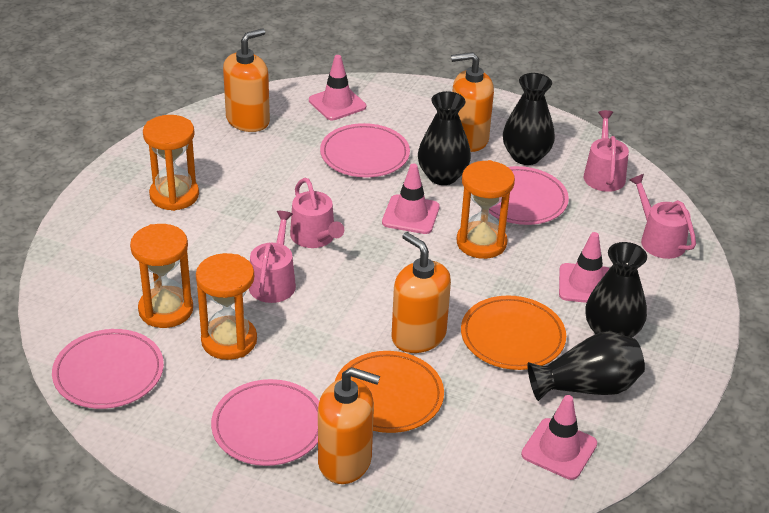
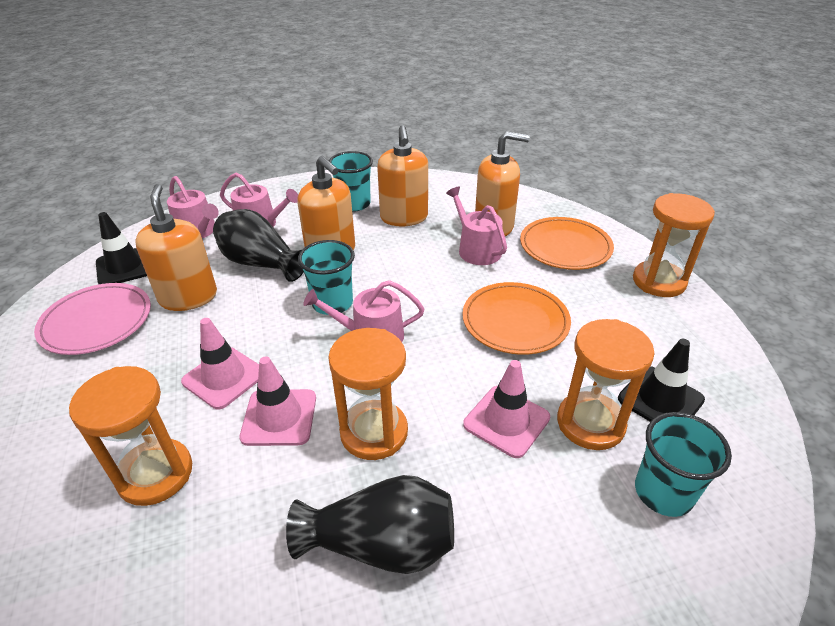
black traffic cone: none = 0 -> [96,212,147,284] [618,339,705,422] = 2
black vase: [418,91,471,185] [503,73,555,165] [528,331,645,401] [585,242,647,338] = 4 -> [213,209,304,282] [286,475,454,574] = 2
pink plate: [52,329,164,409] [211,379,319,466] [320,123,410,177] [489,166,569,225] = 4 -> [34,283,151,355] = 1
pink traffic cone: [309,55,366,120] [382,164,440,234] [521,395,597,480] [559,232,610,303] = 4 -> [181,318,259,409] [239,356,316,446] [463,360,550,458] = 3
turquoise cup: none = 0 -> [298,240,355,315] [329,151,373,212] [635,412,732,517] = 3

